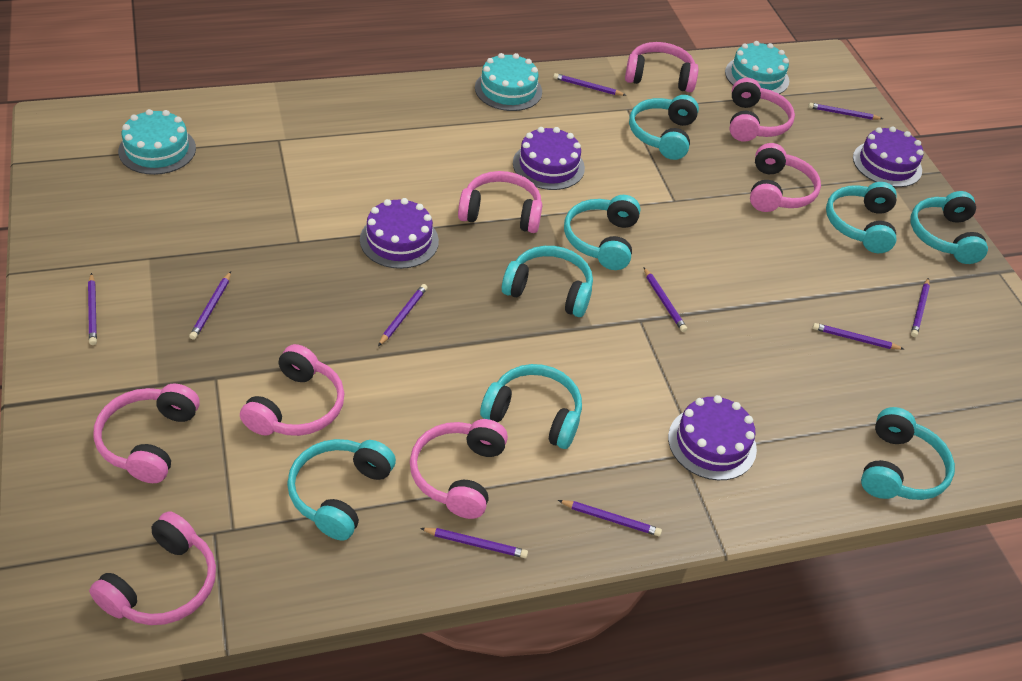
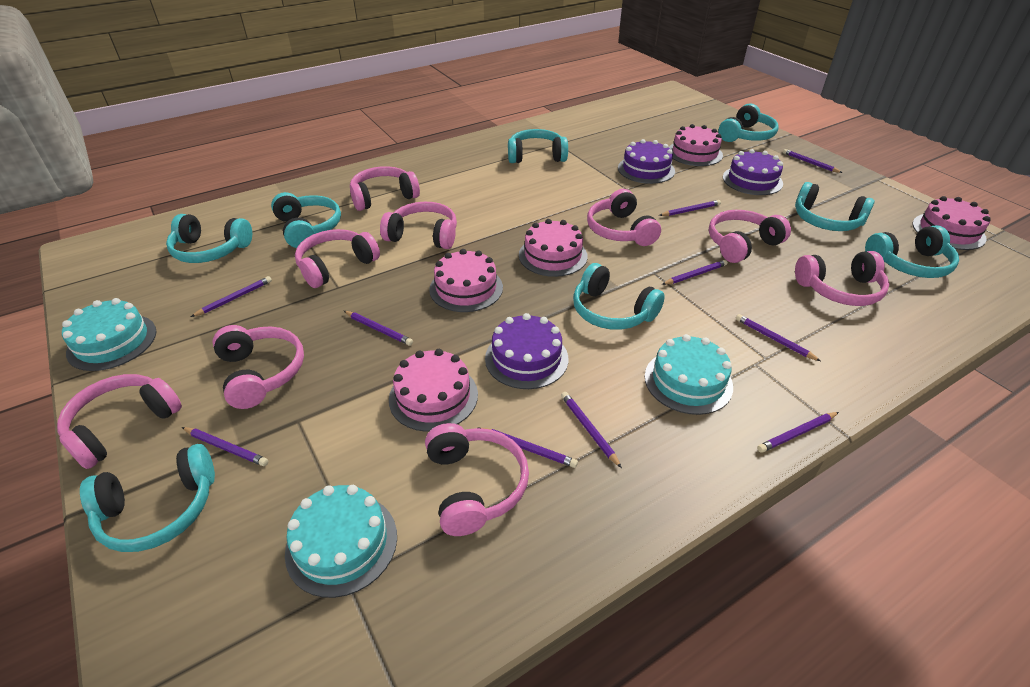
pink cake: none = 0 -> [389,349,478,432] [429,249,503,312] [519,219,588,277] [669,124,723,166] [913,196,991,250] = 5
pink headphones: [89,511,216,625] [94,384,200,483] [240,344,345,436] [410,419,508,519] [458,171,542,233] [625,42,699,92] [730,78,795,142] [750,143,821,212] = 8 -> [57,374,182,469] [213,325,304,409] [295,229,380,288] [350,166,420,211] [380,202,457,249] [425,423,529,536] [587,189,661,246] [709,210,791,263] [795,251,889,306] = 9
purple cake: [360,198,439,269] [513,127,585,190] [668,395,757,480] [853,126,924,187] = 4 -> [485,313,568,389] [618,139,675,184] [723,149,783,195] = 3

